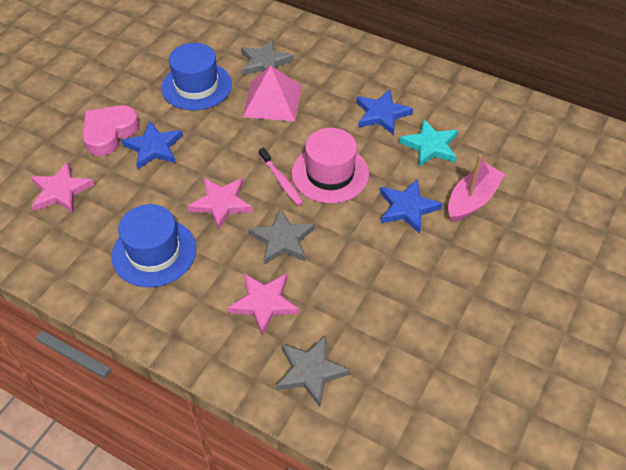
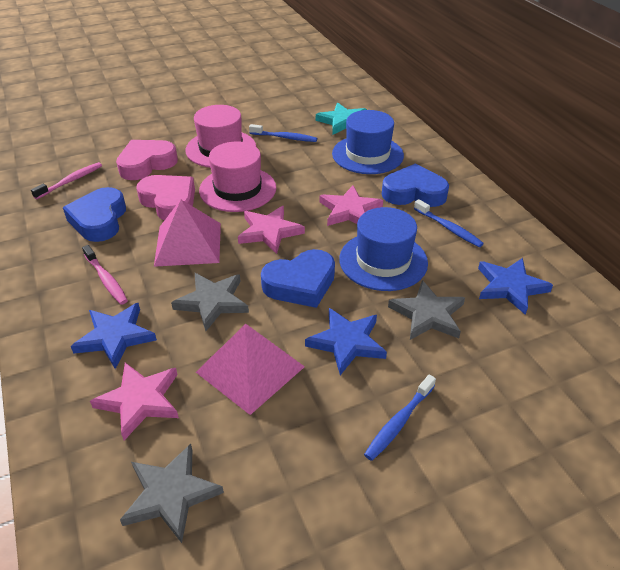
blue heart: none = 0 -> [63,187,126,242] [261,249,335,308] [382,163,449,207] = 3
blue toothbrush: none = 0 -> [249,124,317,142] [364,375,436,461] [414,199,484,247] = 3
pink boat: [448,154,505,222] = 1 -> none = 0
pink hat: [292,128,369,203] = 1 -> [185,105,256,168] [199,141,276,212] = 2
pink heart: [83,105,140,156] = 1 -> [116,140,178,180] [136,175,195,220] = 2
pink pyramid: [242,66,302,122] = 1 -> [154,200,221,267] [196,324,305,415] = 2
pink toothbrush: [259,148,304,206] = 1 -> [31,162,102,199] [82,245,128,305] = 2

